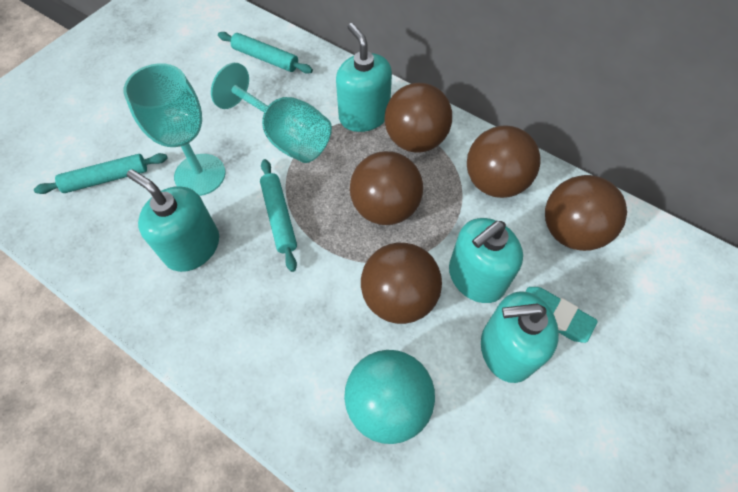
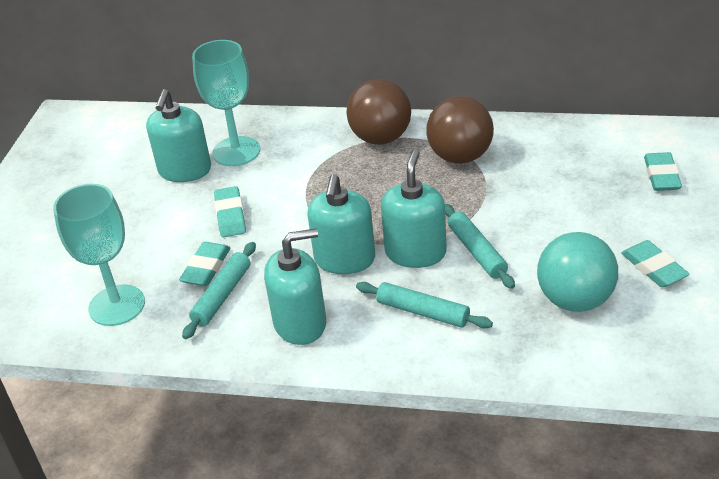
brown ball: [350,151,423,225] [361,243,442,324] [385,83,452,153] [467,125,541,198] [545,175,627,251] = 5 -> [346,79,411,145] [426,96,494,164] = 2
turquoise eraser: [525,287,598,343] = 1 -> [179,242,230,286] [214,186,246,237] [621,240,689,287] [644,152,682,191] = 4

